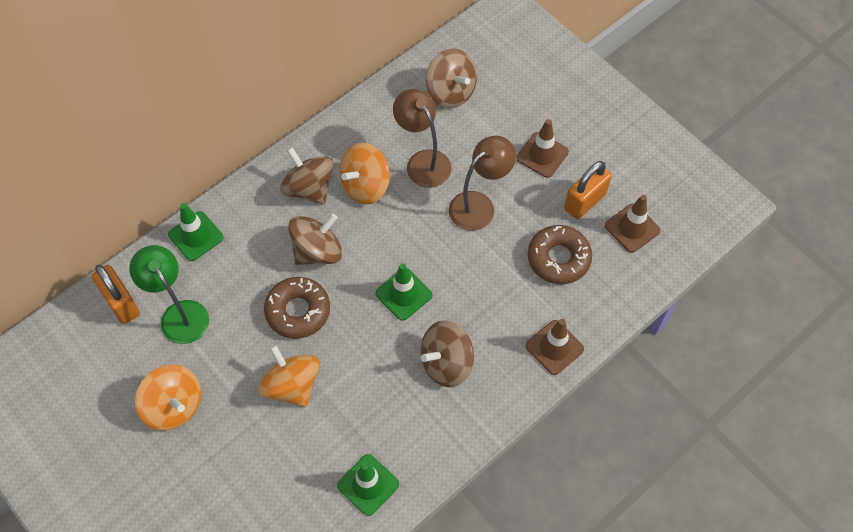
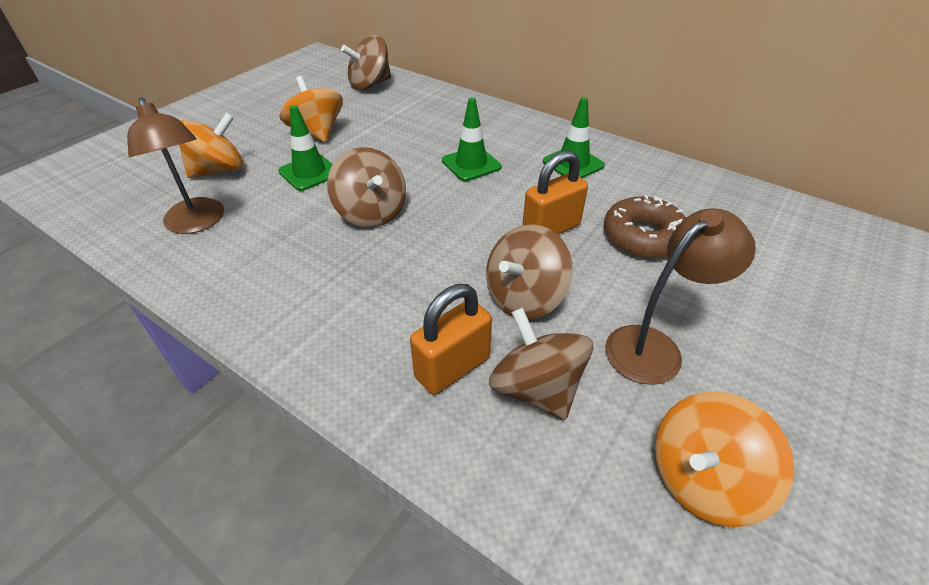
brown donut: [264,277,330,339] [528,225,592,284] = 2 -> [604,195,686,258] = 1
brown traffic cone: [516,119,569,178] [526,319,584,375] [605,195,660,253] = 3 -> none = 0
green lamp: [130,245,209,344] = 1 -> none = 0

